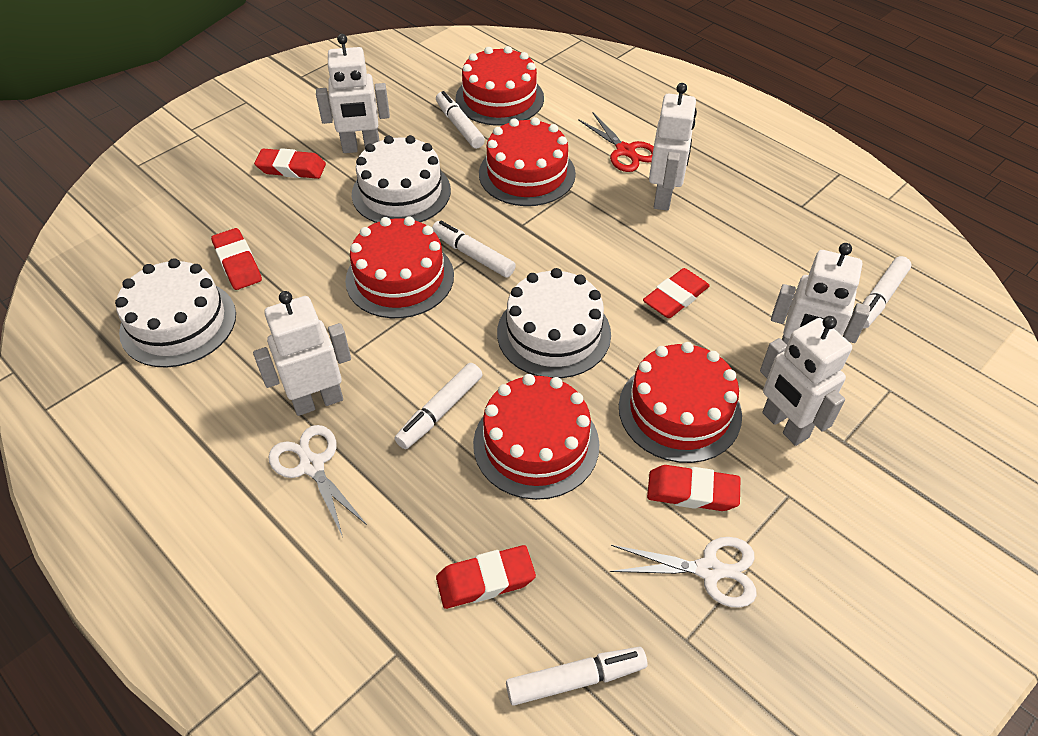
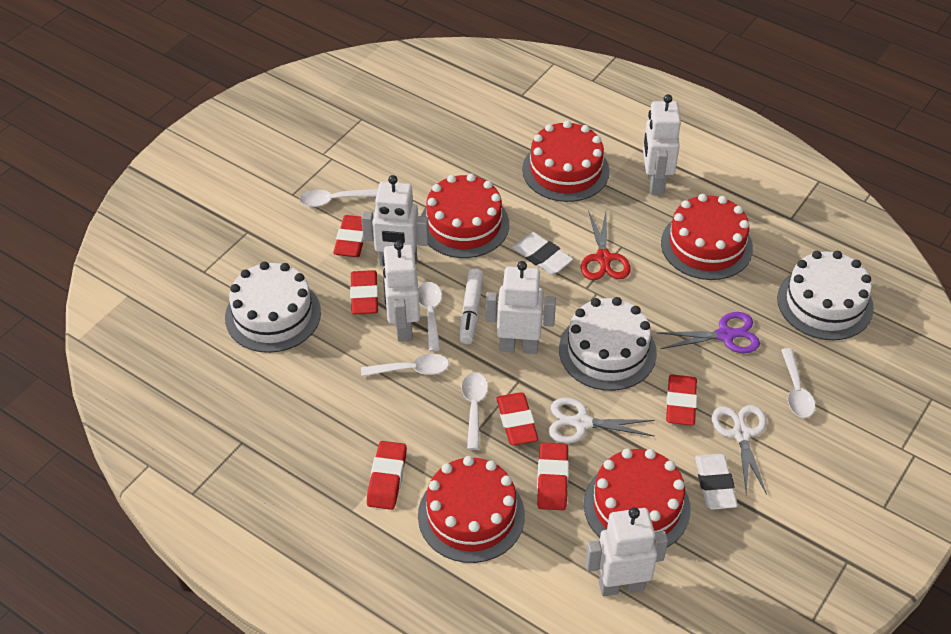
purple scissors: none = 0 -> [657,312,760,353] = 1
red eraser: [211,228,262,290] [254,148,326,179] [436,545,536,609] [643,268,710,318] [647,465,740,511] = 5 -> [333,215,365,257] [350,270,378,314] [367,441,407,510] [496,392,538,445] [537,443,569,510] [666,375,697,426] = 6
white eraser: none = 0 -> [512,232,573,274] [695,454,738,510] = 2
white marker: [395,363,483,449] [432,221,516,278] [436,91,485,149] [506,647,647,706] [863,256,911,328] = 5 -> [460,268,484,344] = 1
white spoon: none = 0 -> [299,189,378,207] [361,354,449,376] [418,282,442,351] [462,373,488,450] [781,348,815,418] = 5

